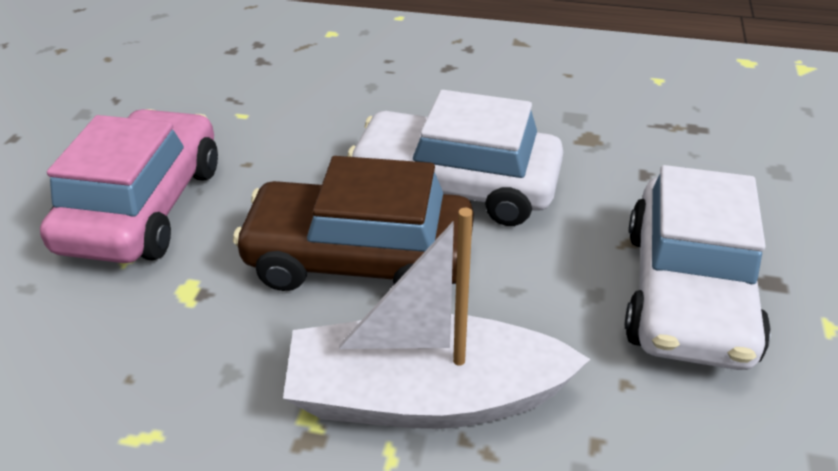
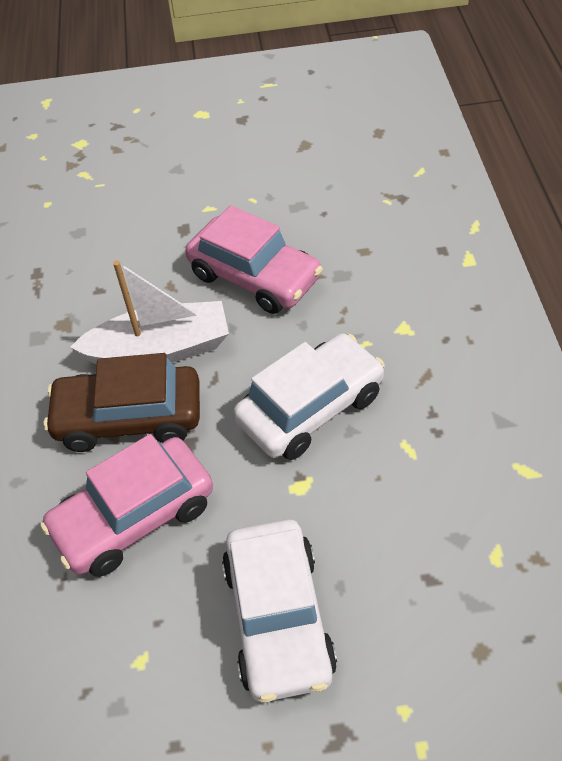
pink car: [40,109,218,263] = 1 -> [40,434,213,577] [185,205,323,314] = 2

